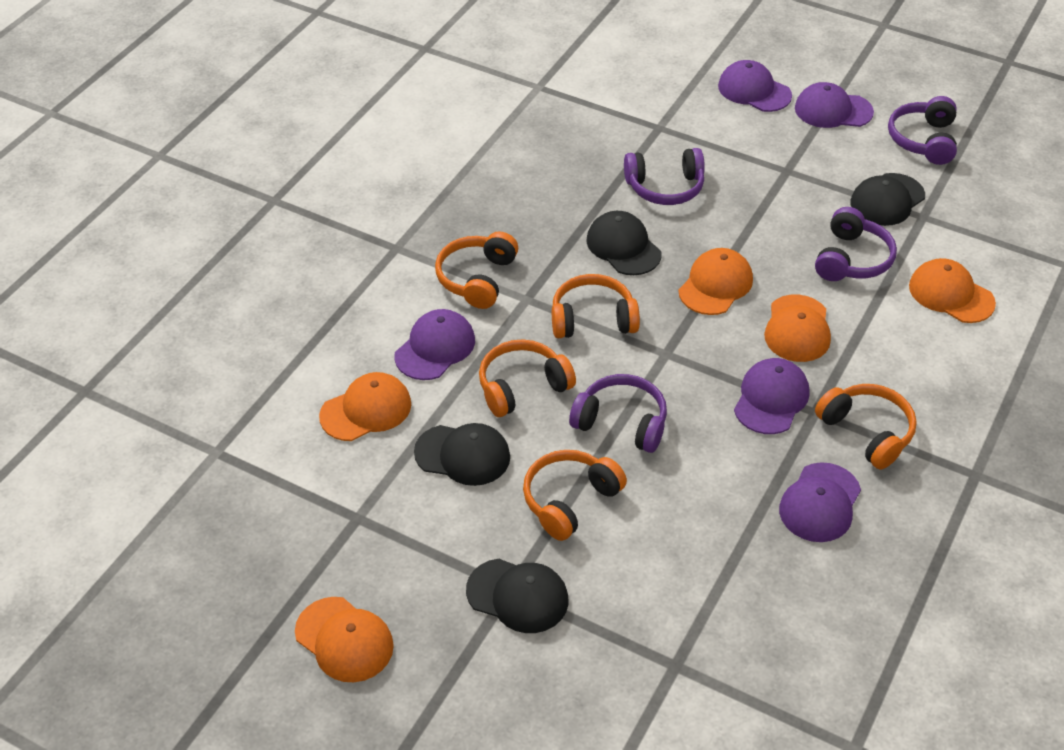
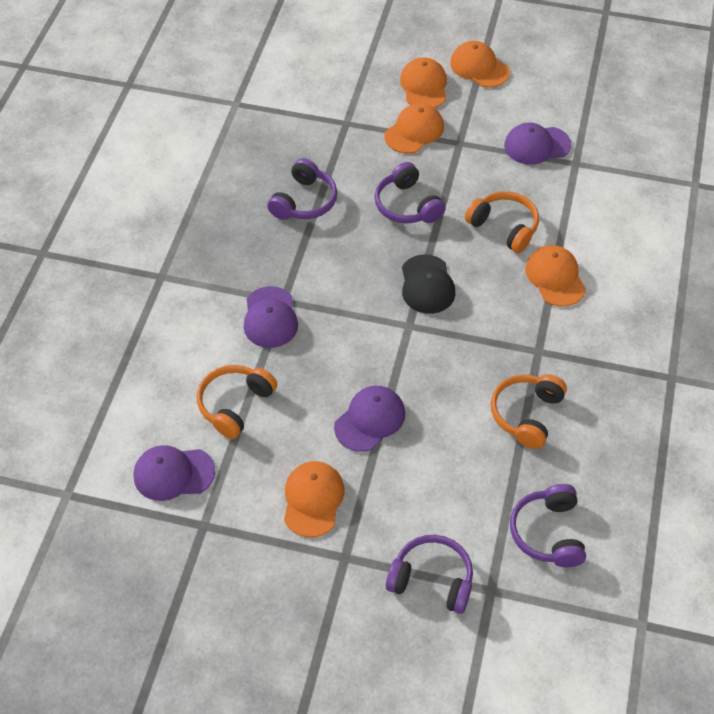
black cap: [414,423,510,486] [466,559,569,633] [586,211,661,275] [850,173,925,226] = 4 -> [402,255,455,314] = 1
orange headphones: [435,231,518,309] [479,339,576,417] [523,450,627,541] [552,274,640,338] [815,384,917,469] = 5 -> [197,365,277,439] [465,191,539,253] [491,374,567,449] = 3
purple cap: [394,309,475,380] [718,60,792,112] [734,358,809,434] [779,462,861,542] [795,82,874,128] = 5 -> [134,445,215,501] [244,286,298,348] [334,386,405,452] [504,123,571,165] = 4

